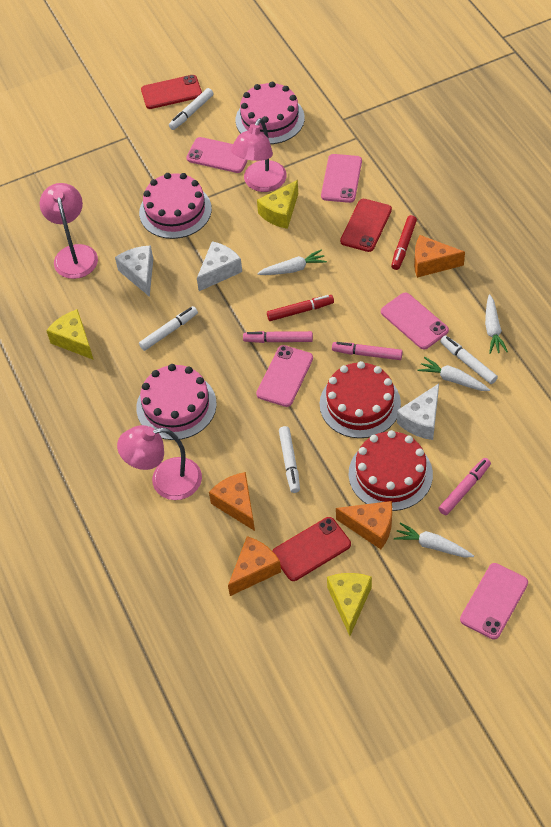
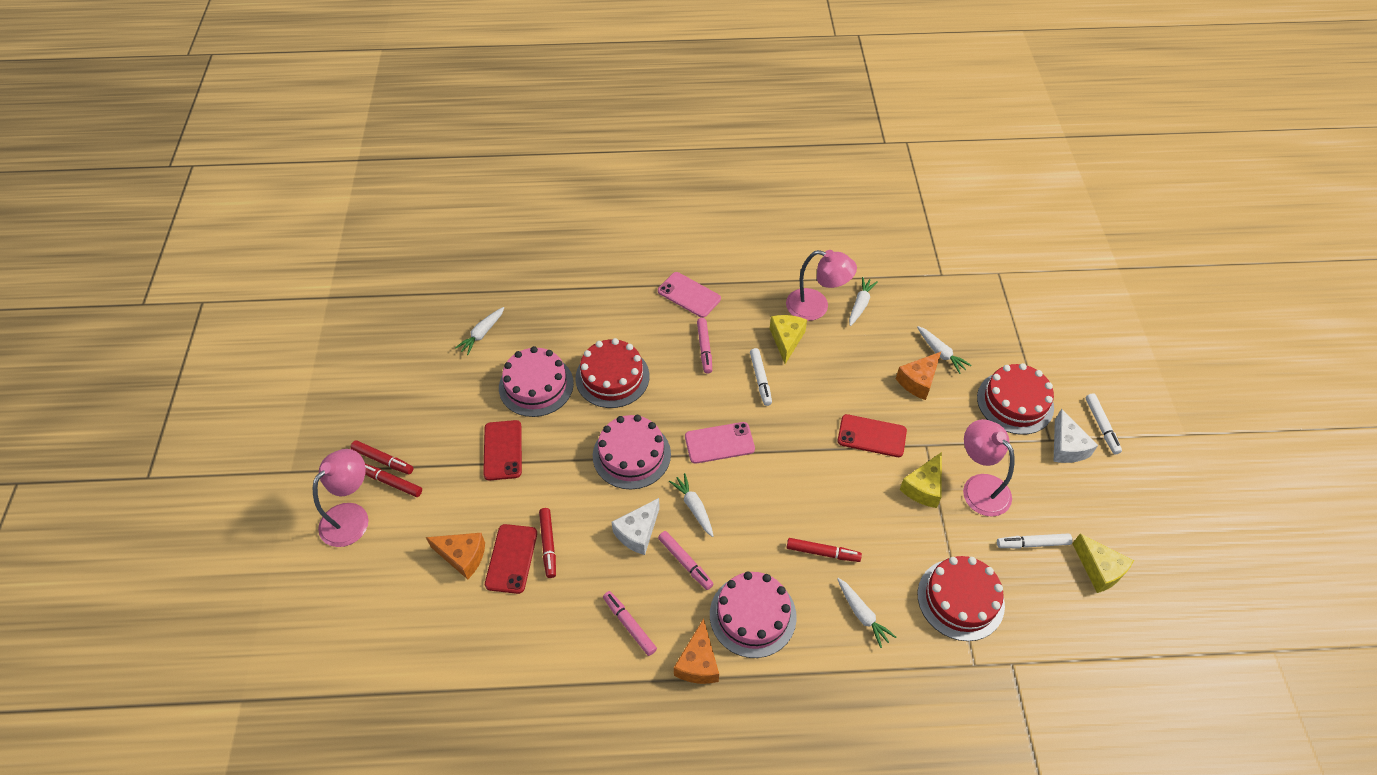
orange cheese: [209,472,255,531] [228,536,281,596] [336,501,392,549] [414,235,465,278] = 4 -> [426,533,485,579] [674,618,719,684] [896,352,941,400] = 3
pink phone: [186,137,248,173] [256,345,313,407] [321,154,362,203] [381,292,449,349] [460,563,528,640] = 5 -> [658,272,721,318] [685,422,755,464] = 2
red cake: [320,361,401,438] [349,430,433,511] = 2 -> [575,338,649,408] [917,556,1005,641] [977,363,1054,435] = 3
red marker: [267,295,334,321] [391,215,417,270] = 2 -> [350,440,413,474] [365,464,422,497] [539,508,556,578] [787,538,862,562] = 4
white carrot: [257,250,327,275] [394,522,474,558] [417,357,490,391] [485,294,508,354] = 4 -> [455,307,504,355] [669,473,713,537] [837,578,896,648] [849,277,878,326] [917,326,972,374] = 5
white cheese: [115,246,153,297] [197,241,242,291] [397,384,439,440] = 3 -> [611,498,660,555] [1054,408,1098,463] = 2
white marker: [139,306,198,351] [169,88,214,130] [279,426,300,493] [440,335,498,384] = 4 -> [750,348,772,406] [997,533,1073,549] [1085,393,1122,454] = 3

